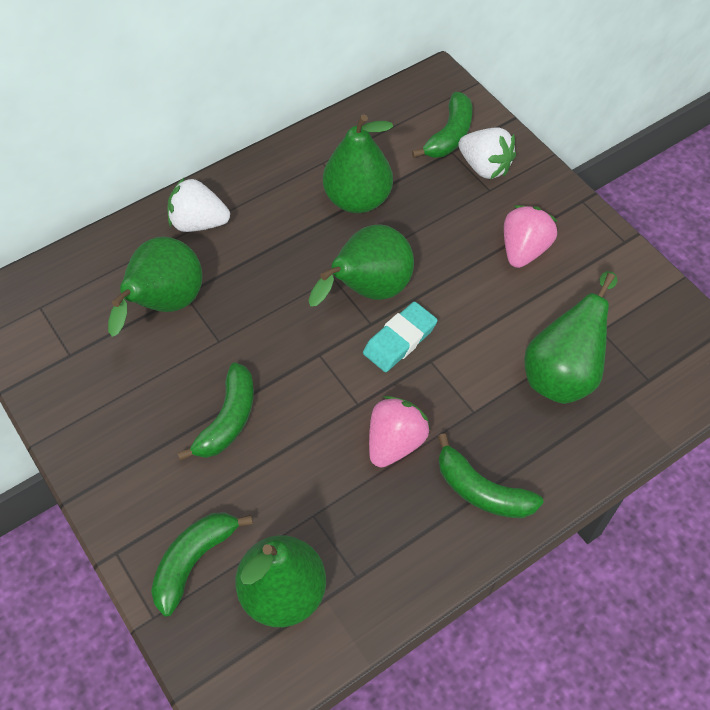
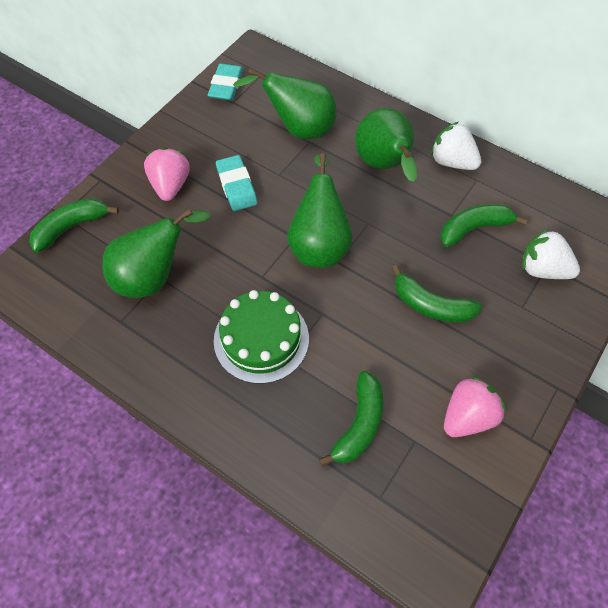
green cake: none = 0 -> [214,290,309,384] = 1
green pear: [108,236,203,337] [235,535,326,627] [308,224,414,307] [323,114,393,213] [524,271,618,404] = 5 -> [102,208,211,298] [233,68,337,139] [287,154,352,267] [355,108,417,182] = 4
turquoise eraser: [363,302,438,372] = 1 -> [208,64,244,101] [216,155,257,211] = 2

